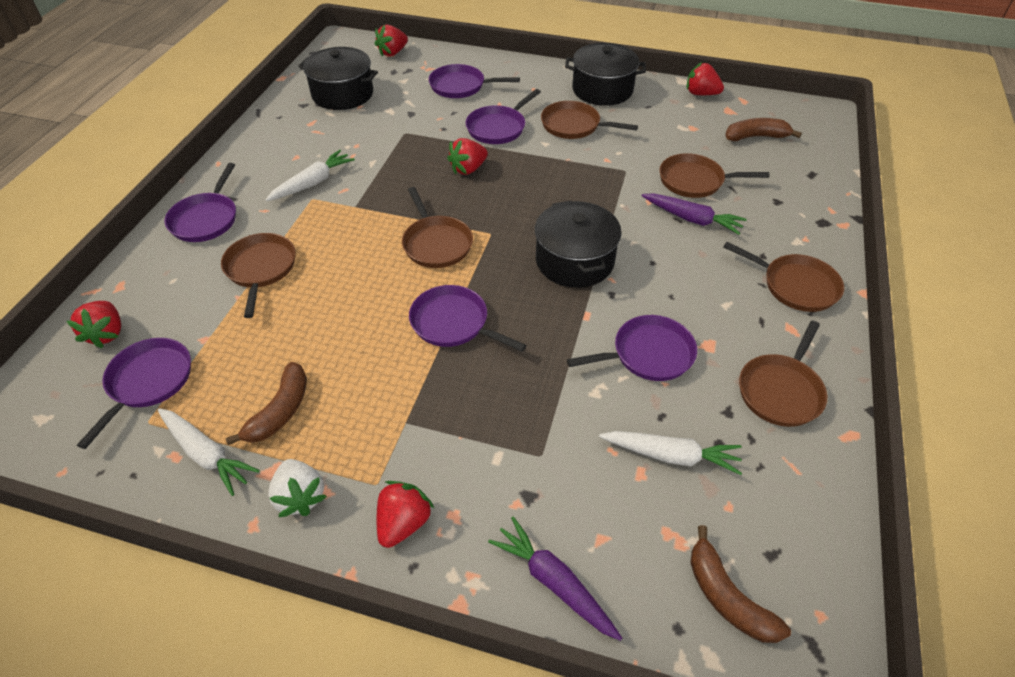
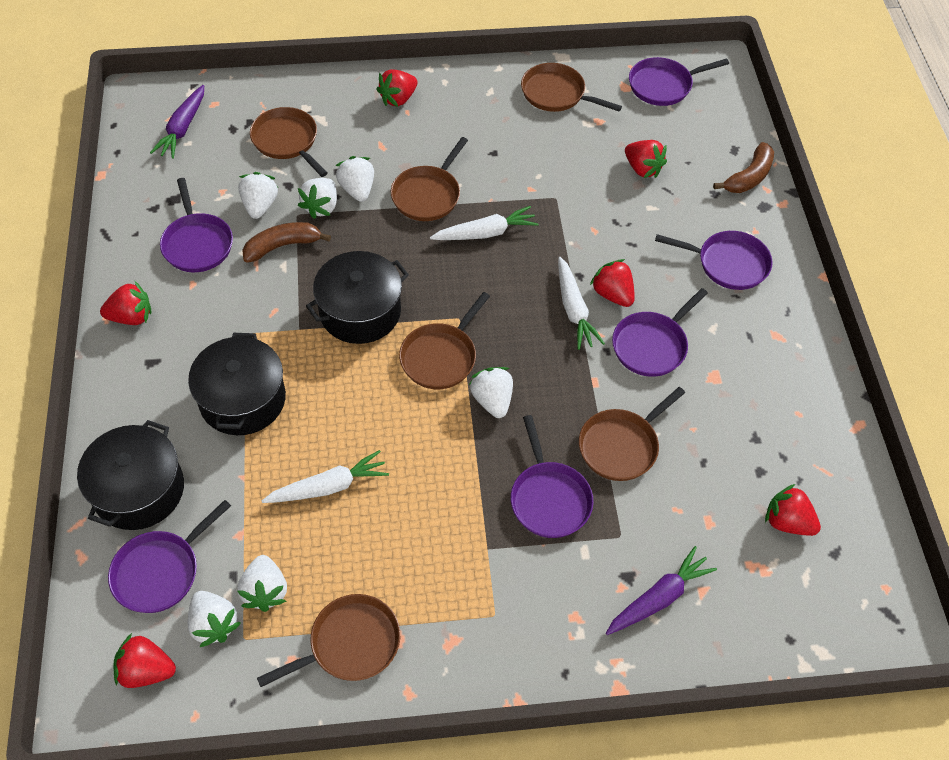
brown banana: [226,362,307,445] [690,525,791,643] [725,118,802,141] = 3 -> [242,222,331,263] [713,142,774,193] = 2
red strawberry: [67,301,121,348] [375,25,408,57] [377,481,434,548] [447,138,488,175] [687,62,724,95] = 5 -> [100,281,152,325] [114,633,176,688] [377,69,417,107] [590,259,635,307] [625,140,667,178] [765,484,821,536] = 6
white strawberry: [268,459,327,517] = 1 -> [188,591,241,647] [237,555,287,612] [238,172,278,219] [298,178,337,219] [336,156,374,202] [469,367,513,418] = 6

